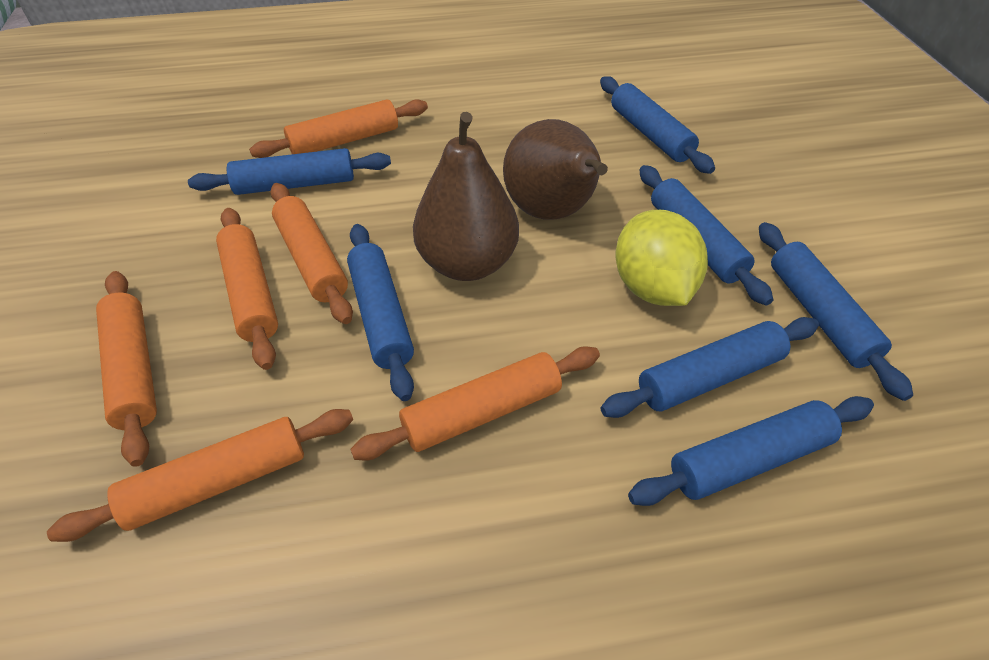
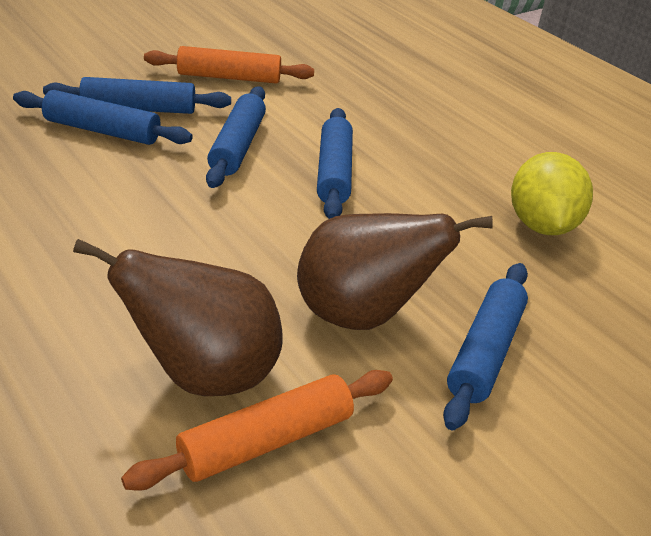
blue rolling pin: [188,148,391,195] [347,224,414,401] [600,76,715,174] [601,317,819,418] [628,396,874,506] [639,165,773,306] [759,222,913,401] = 7 -> [13,90,193,145] [43,77,231,114] [206,86,266,188] [317,108,353,219] [443,263,528,430] = 5
orange rolling pin: [47,409,353,542] [96,271,157,467] [216,208,278,370] [249,99,428,158] [270,183,353,324] [350,346,600,460] = 6 -> [121,370,393,491] [144,46,314,84] = 2

